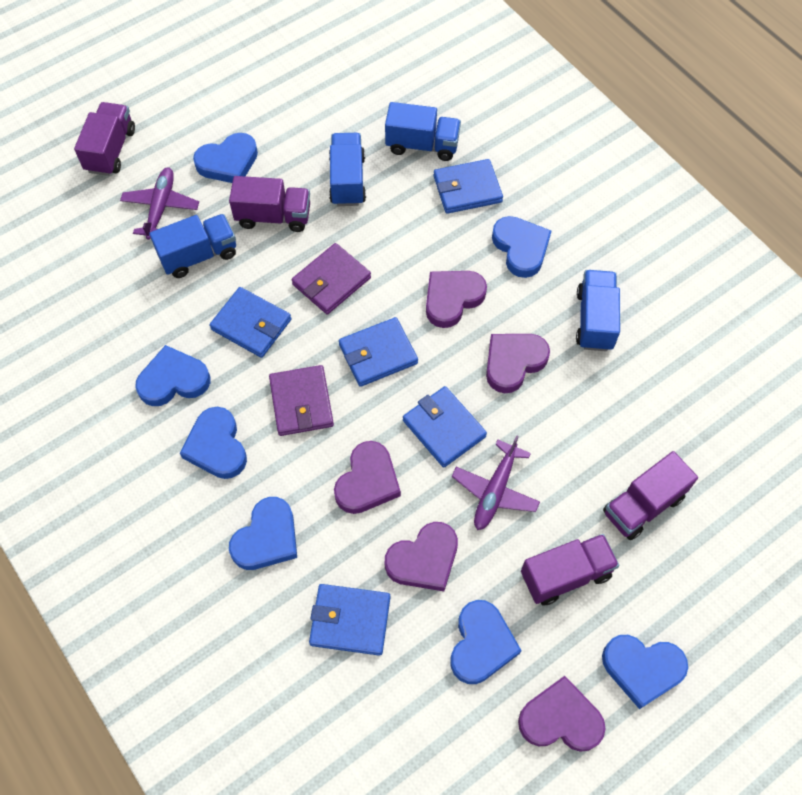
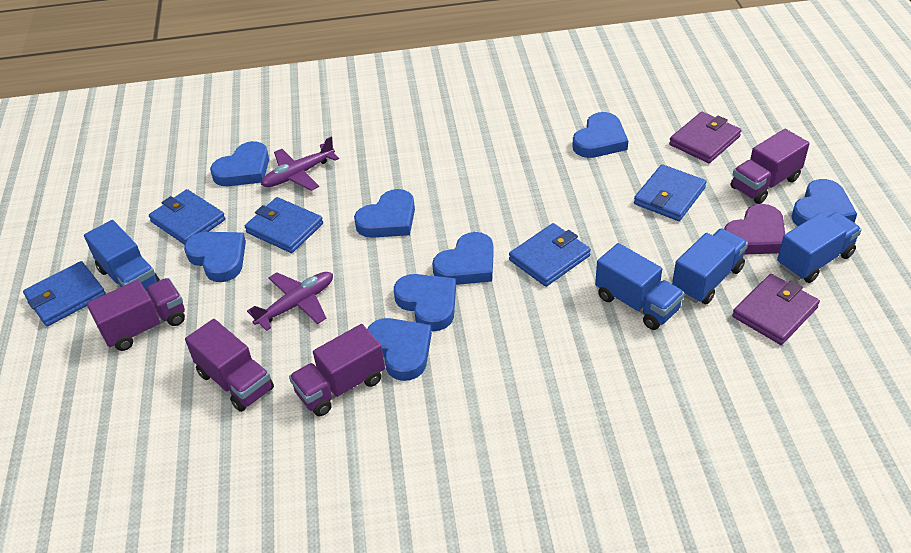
blue heart: [135,345,210,406] [180,407,247,479] [193,133,258,183] [229,497,297,570] [450,600,522,684] [492,216,551,278] [602,635,688,709] = 7 -> [184,232,246,282] [210,141,269,186] [354,189,415,238] [367,318,432,381] [394,274,456,331] [432,232,494,285] [572,112,628,158] [791,179,857,226] = 8
purple heart: [334,441,401,514] [385,522,458,591] [426,271,487,328] [486,334,550,393] [518,676,606,752] = 5 -> [724,204,785,255] = 1

